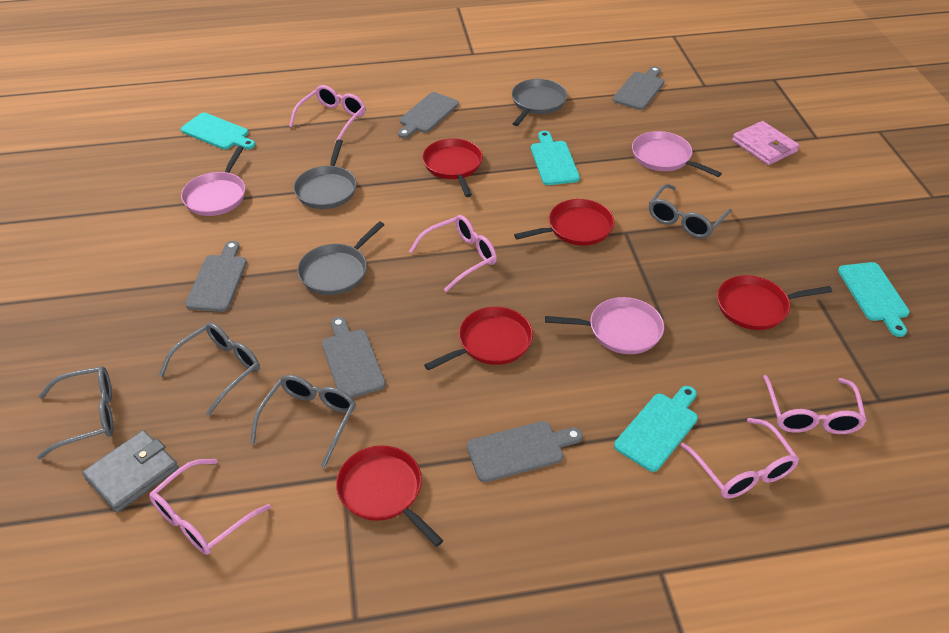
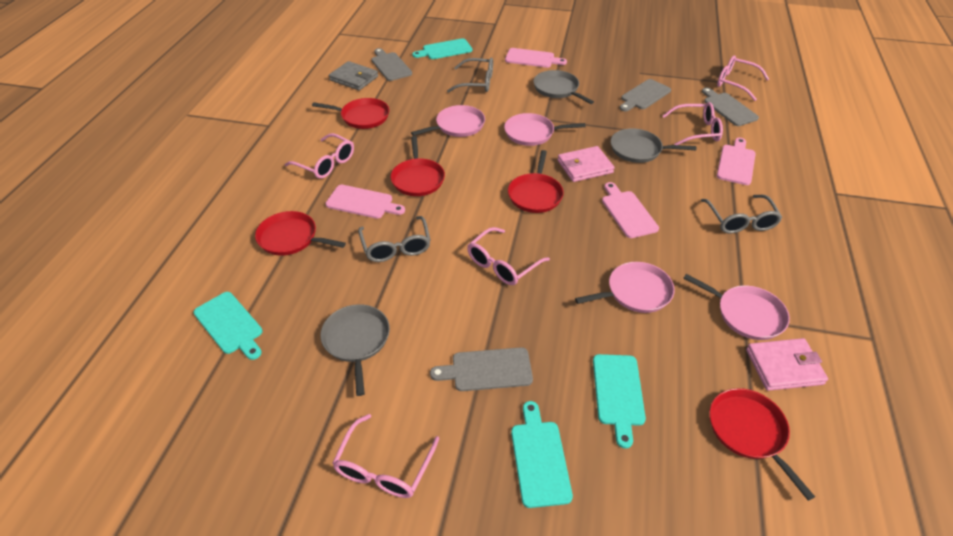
grey cutting board: [186,241,247,312] [322,317,385,398] [398,92,459,138] [467,421,583,482] [613,66,664,110] = 5 -> [371,48,412,81] [430,347,533,391] [619,79,671,112] [702,87,759,126] = 4
grey glasses: [37,366,114,459] [159,322,260,415] [250,375,356,468] [649,184,732,238] = 4 -> [358,216,431,262] [447,58,493,93] [701,195,782,233] = 3
pink cutting board: none = 0 -> [325,185,405,219] [505,48,567,68] [602,182,659,238] [717,138,756,185] = 4
pink pan: [181,146,245,216] [545,297,664,354] [632,131,722,177] = 3 -> [411,105,485,137] [504,113,586,146] [575,262,675,313] [683,274,790,340] = 4
pink wallet: [732,121,799,165] = 1 -> [557,146,614,182] [746,338,828,391] = 2

